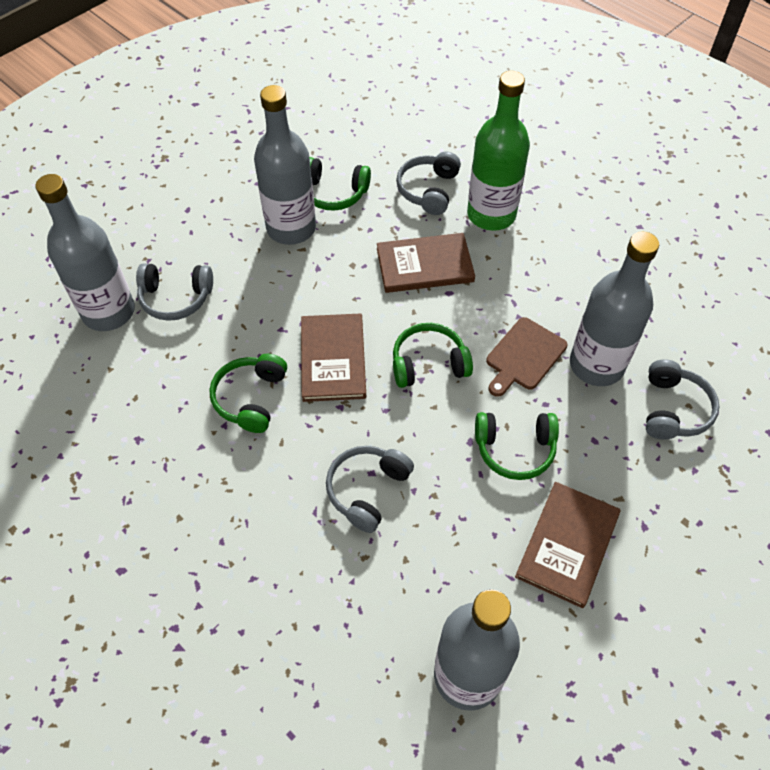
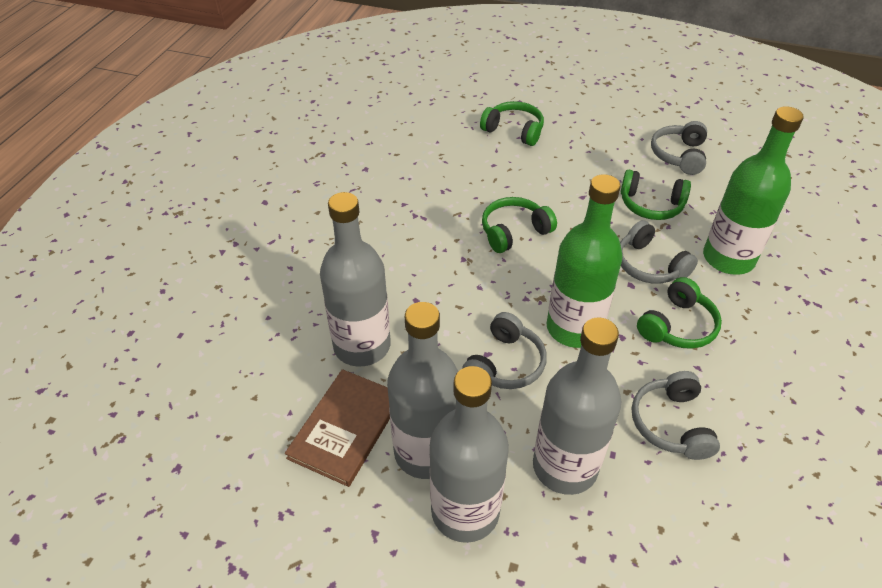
brown book: [301,313,366,402] [377,233,475,293] [515,482,621,608] = 3 -> [285,369,390,487] = 1
brown cutting board: [486,317,568,397] = 1 -> none = 0
green bottle: [467,71,530,231] = 1 -> [546,174,623,348] [703,106,804,275] = 2

